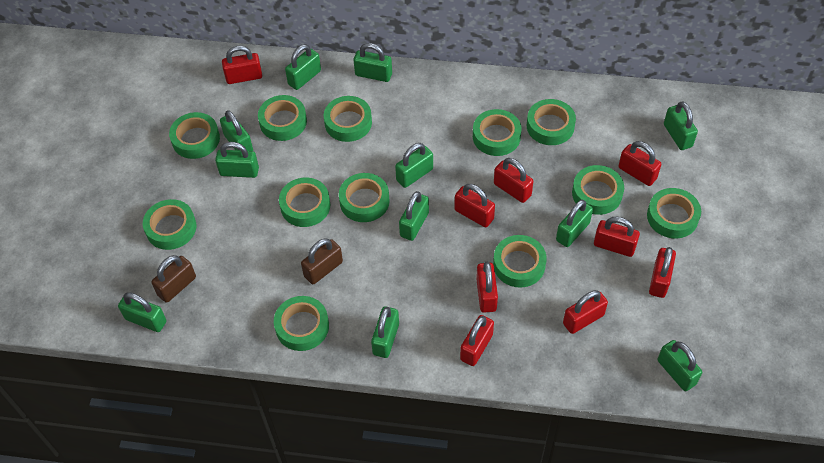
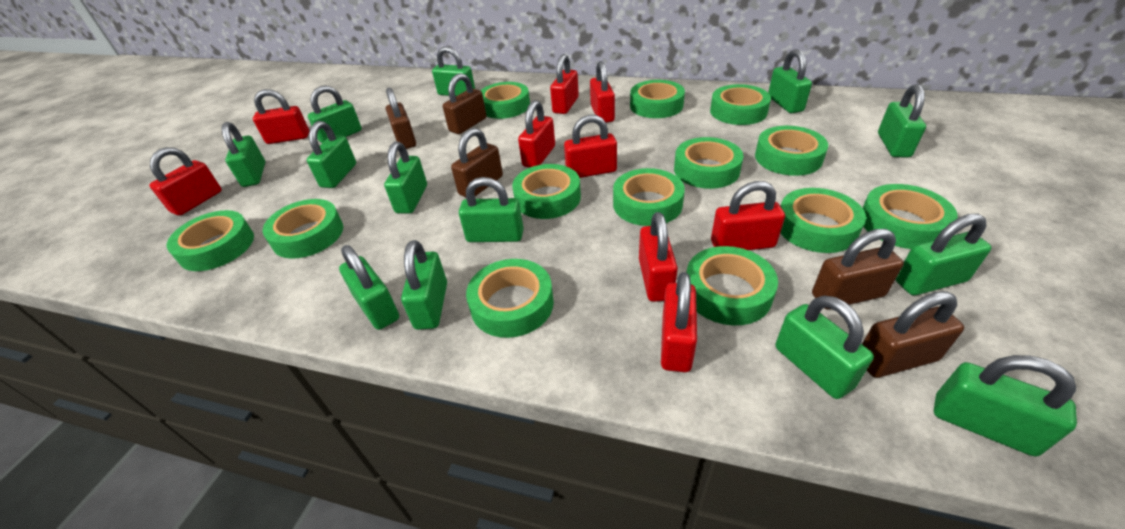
brown padlock: [151,255,196,303] [301,238,343,284] = 2 -> [386,88,416,149] [443,73,486,134] [451,128,503,197] [812,229,904,309] [862,291,964,378] = 5
green padlock: [118,292,166,332] [215,142,259,178] [220,110,253,151] [285,44,321,90] [354,43,392,82] [371,307,399,358] [395,143,433,188] [399,191,429,241] [556,200,593,247] [658,340,702,391] [664,101,698,150] = 11 -> [221,122,265,187] [307,121,356,188] [308,85,362,143] [339,245,399,330] [384,142,427,214] [401,240,447,330] [432,46,475,96] [459,177,524,242] [768,49,812,113] [775,295,874,399] [878,84,926,158] [896,214,992,295] [934,355,1077,457] = 13
green tape: [143,199,196,250] [169,112,220,159] [258,95,307,141] [274,296,329,351] [279,178,330,227] [324,96,372,142] [339,173,390,222] [473,109,522,156] [493,235,547,288] [527,99,576,145] [572,165,624,215] [647,188,701,239] = 12 -> [167,210,254,271] [262,199,343,259] [466,259,554,338] [480,82,530,119] [512,164,581,219] [613,168,685,226] [630,80,685,118] [674,137,744,189] [686,246,778,325] [710,84,771,125] [755,126,828,176] [780,188,866,253] [863,184,958,249] = 13

